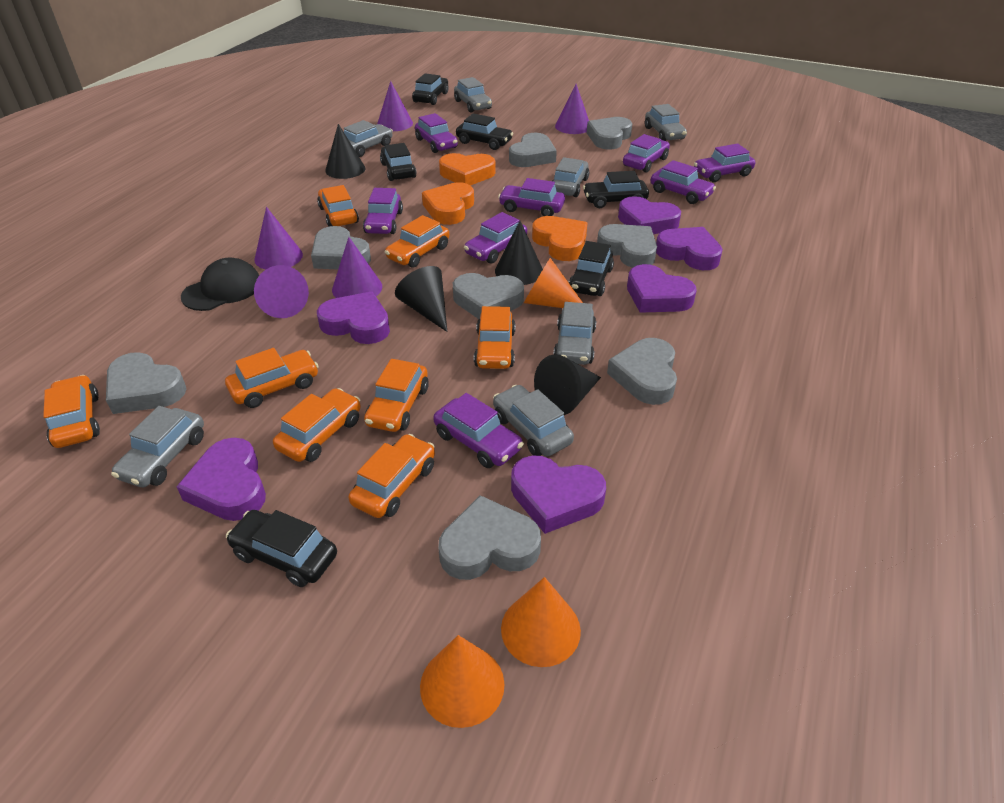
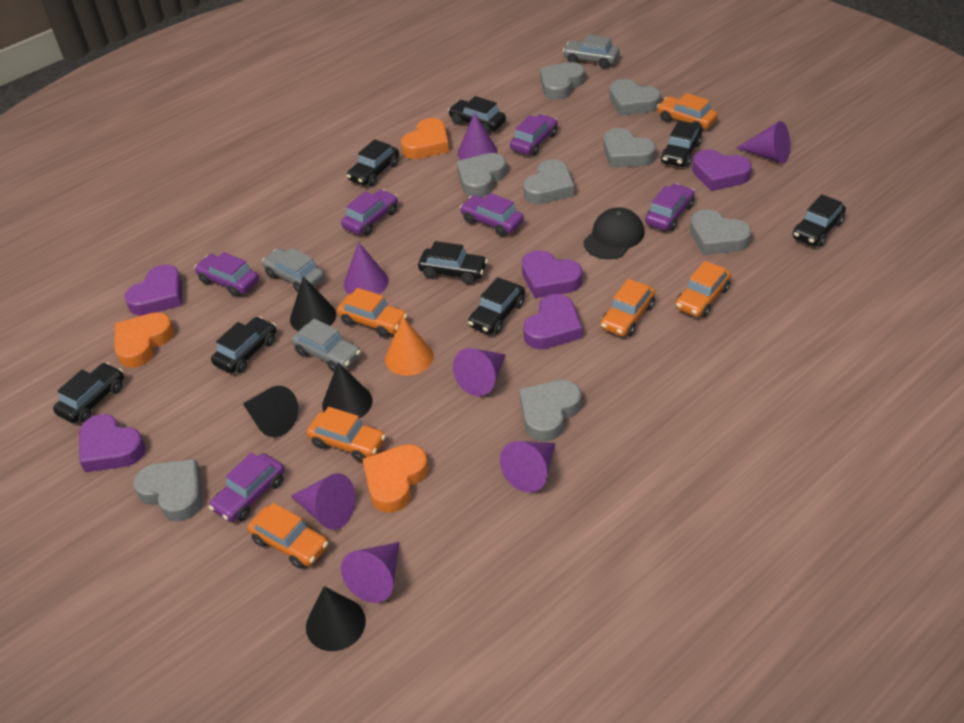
black car: [226,510,337,587] [380,143,417,181] [412,73,449,105] [456,114,513,150] [569,241,614,296] [583,171,649,208] = 6 -> [53,362,124,423] [211,316,276,373] [347,139,399,186] [418,241,488,284] [448,96,506,134] [468,277,525,334] [661,120,702,167] [793,194,846,247] = 8
grey car: [111,406,204,487] [344,120,393,157] [454,77,492,113] [493,385,574,457] [552,157,589,197] [553,302,596,365] [645,104,687,141] = 7 -> [262,247,325,292] [292,319,361,372] [563,34,619,68] = 3
orange car: [43,375,100,448] [225,348,319,408] [273,388,361,462] [317,185,359,227] [348,434,435,518] [364,359,429,432] [385,215,449,268] [474,306,515,369] = 8 -> [248,503,328,569] [307,407,386,462] [337,288,407,338] [601,279,655,337] [657,93,718,131] [676,261,731,318] = 6
orange cone: [420,635,504,728] [501,577,581,667] [524,258,583,308] = 3 -> [385,317,434,376] = 1
purple car: [363,188,403,234] [415,113,458,153] [433,393,524,468] [464,212,527,264] [498,178,565,216] [623,134,670,173] [650,160,716,204] [694,143,755,182] = 8 -> [194,252,259,297] [209,453,285,522] [341,189,398,236] [460,193,524,236] [510,114,558,156] [645,183,695,231] = 6
purple cone: [254,207,303,269] [254,265,309,318] [332,237,382,298] [377,81,413,131] [555,84,589,134] = 5 -> [291,473,356,530] [341,542,400,603] [344,242,389,294] [453,348,506,397] [458,112,498,160] [500,441,555,493] [736,121,790,164] = 7
purple heart: [176,438,266,521] [317,291,390,344] [511,455,606,534] [618,196,681,234] [627,264,697,313] [656,227,723,270] = 6 -> [79,414,146,472] [124,264,182,316] [522,250,582,298] [523,294,582,349] [692,149,752,191] = 5

